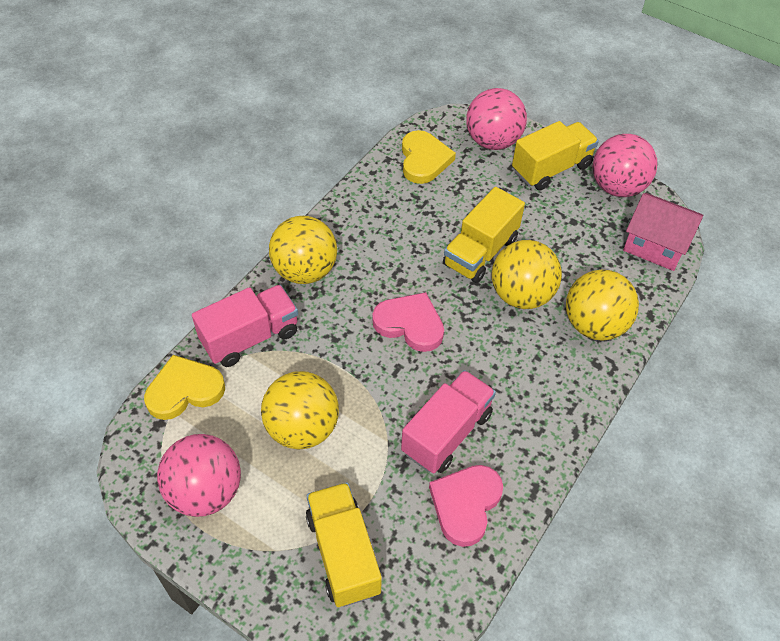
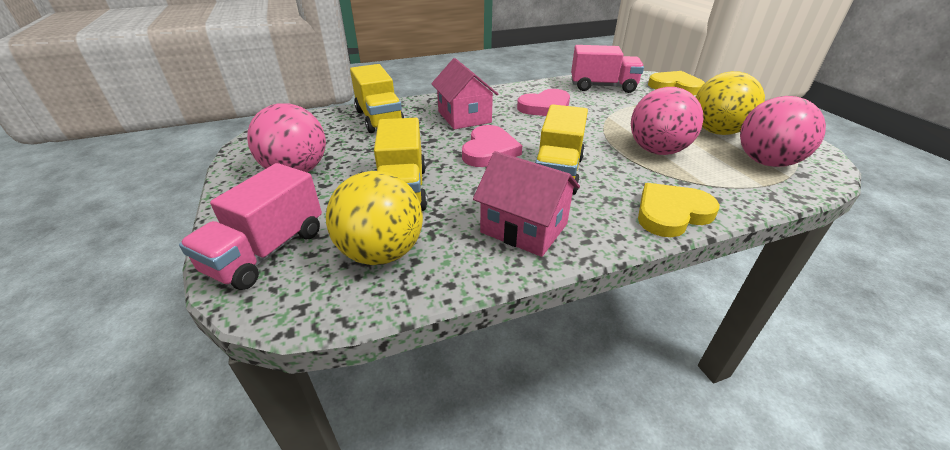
pink house: [623,193,703,271] = 1 -> [431,58,498,130] [473,151,580,257] = 2
yellow ball: [261,371,339,449] [269,216,337,284] [492,240,562,309] [566,270,639,341] = 4 -> [326,171,423,265] [696,71,765,135] = 2

